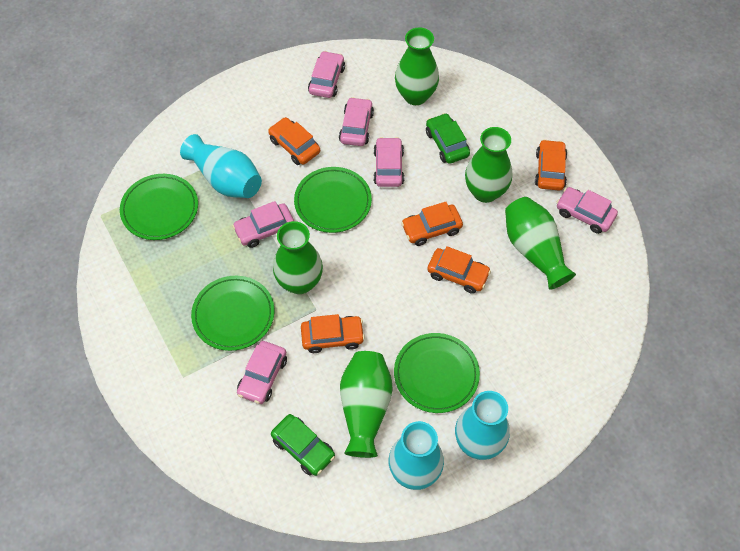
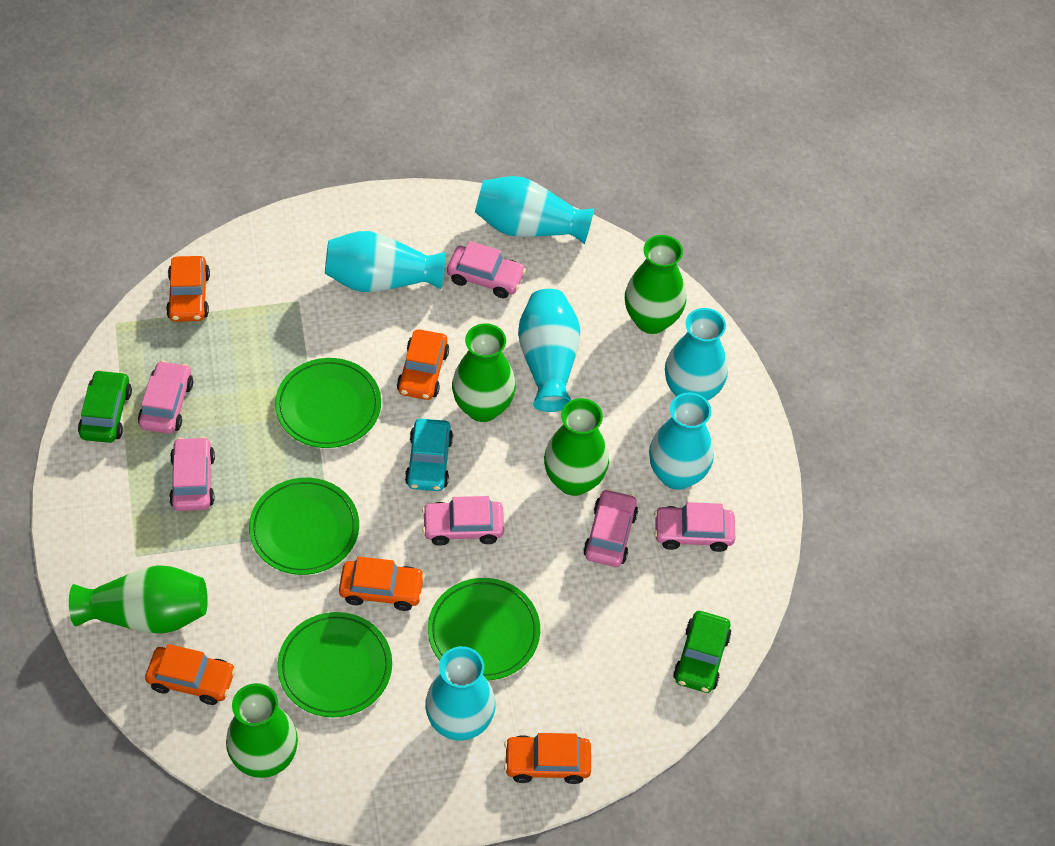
turquoise car: none = 0 -> [405,419,453,491] = 1
turquoise vase: [180,134,262,198] [389,421,444,490] [455,391,510,460] = 3 -> [325,231,445,292] [425,646,496,741] [475,176,594,244] [518,289,580,412] [649,393,714,490] [665,308,728,401] = 6

